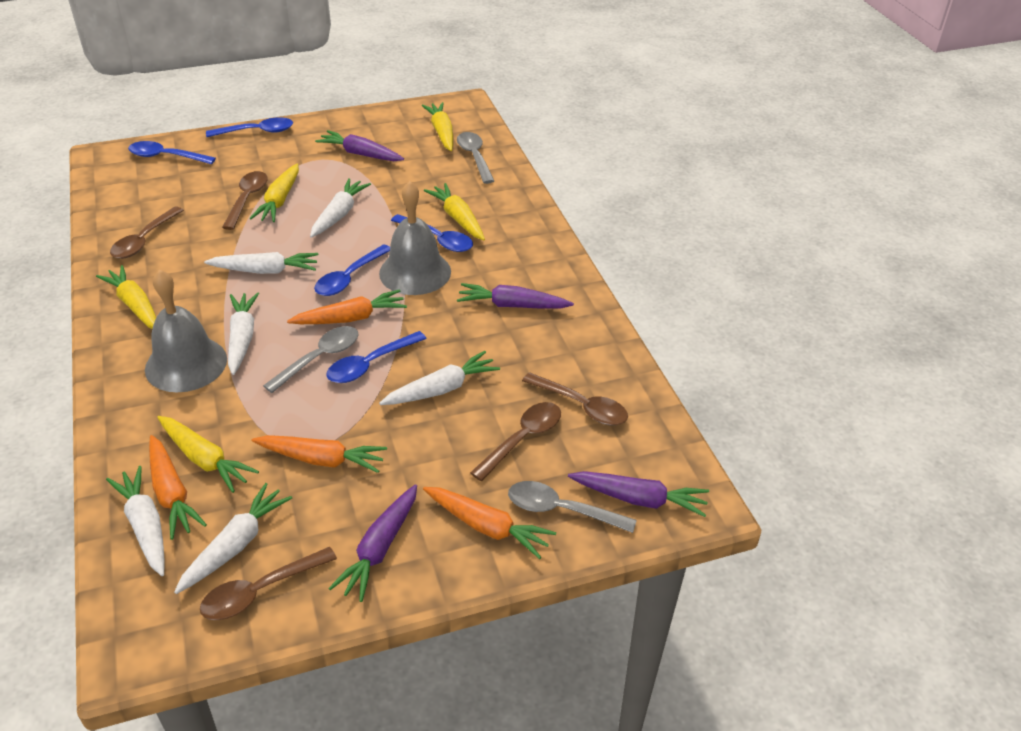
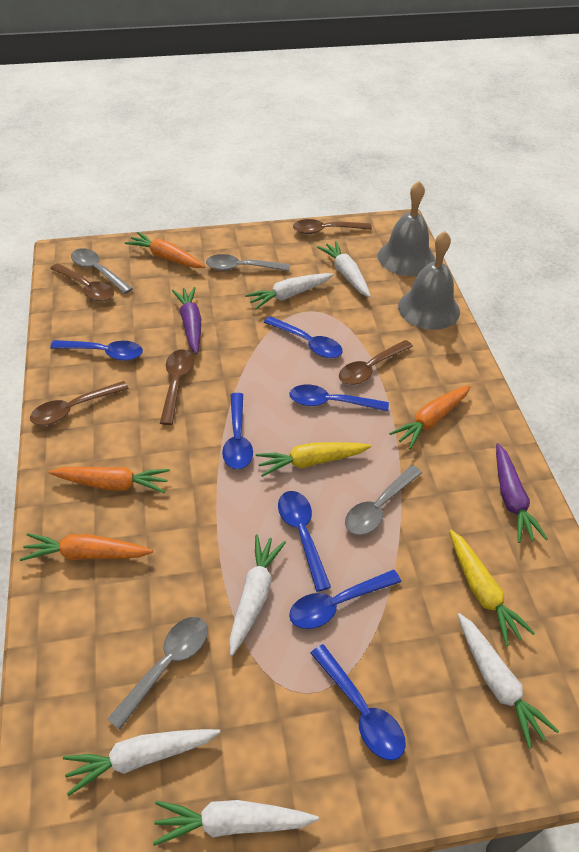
blue spoon: [128,141,216,164] [206,117,293,137] [314,244,390,296] [327,331,427,383] [391,214,473,252] = 5 -> [50,340,143,361] [222,393,253,469] [263,316,342,358] [278,491,331,592] [289,385,389,412] [289,570,401,629] [310,644,406,760] = 7
grey spoon: [263,326,358,393] [457,132,494,184] [508,481,637,533] = 3 -> [71,248,133,294] [107,617,208,730] [206,254,290,271] [345,465,422,535] = 4
purple carrot: [315,130,404,161] [328,484,417,602] [457,283,574,309] [568,471,709,517] = 4 -> [172,287,201,354] [496,443,548,543] = 2
yellow carrot: [96,265,156,329] [157,416,259,493] [250,163,299,222] [421,102,453,151] [424,183,485,240] = 5 -> [256,442,371,477] [449,530,535,646] = 2

